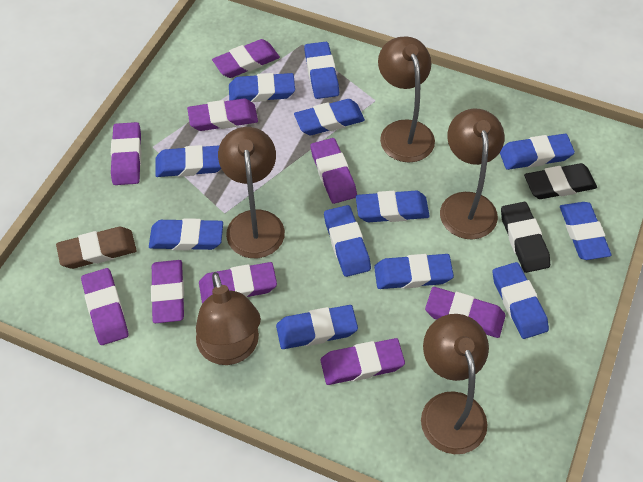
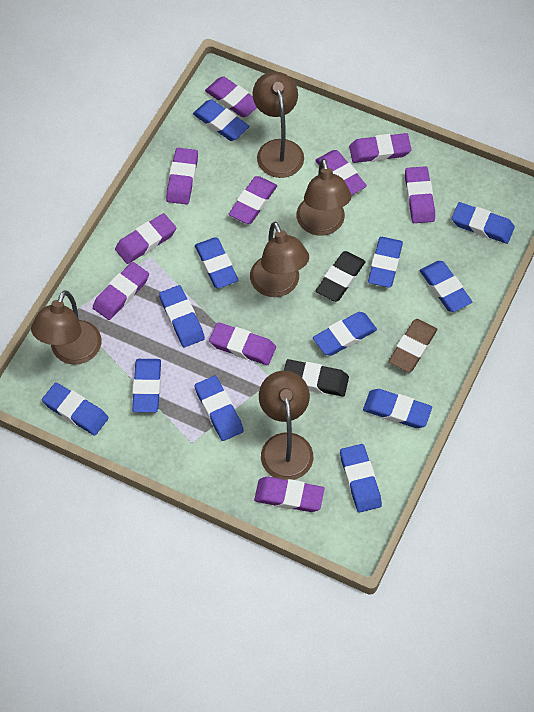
purple eraser: [81,268,129,345] [111,122,141,185] [151,260,184,323] [187,98,258,131] [199,262,277,304] [212,39,280,78] [311,138,357,204] [320,338,405,385] [425,287,506,338] = 9 -> [93,262,149,320] [115,213,176,264] [166,148,198,204] [205,76,257,117] [209,322,276,365] [229,176,277,224] [254,477,324,512] [315,150,367,195] [349,133,412,163] [405,166,435,223] = 10

